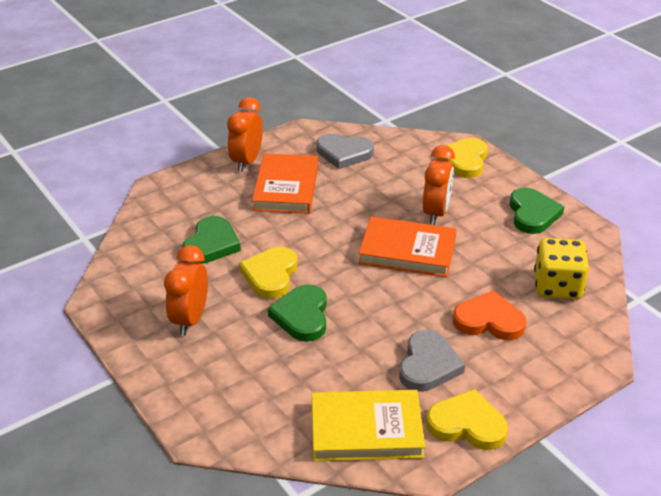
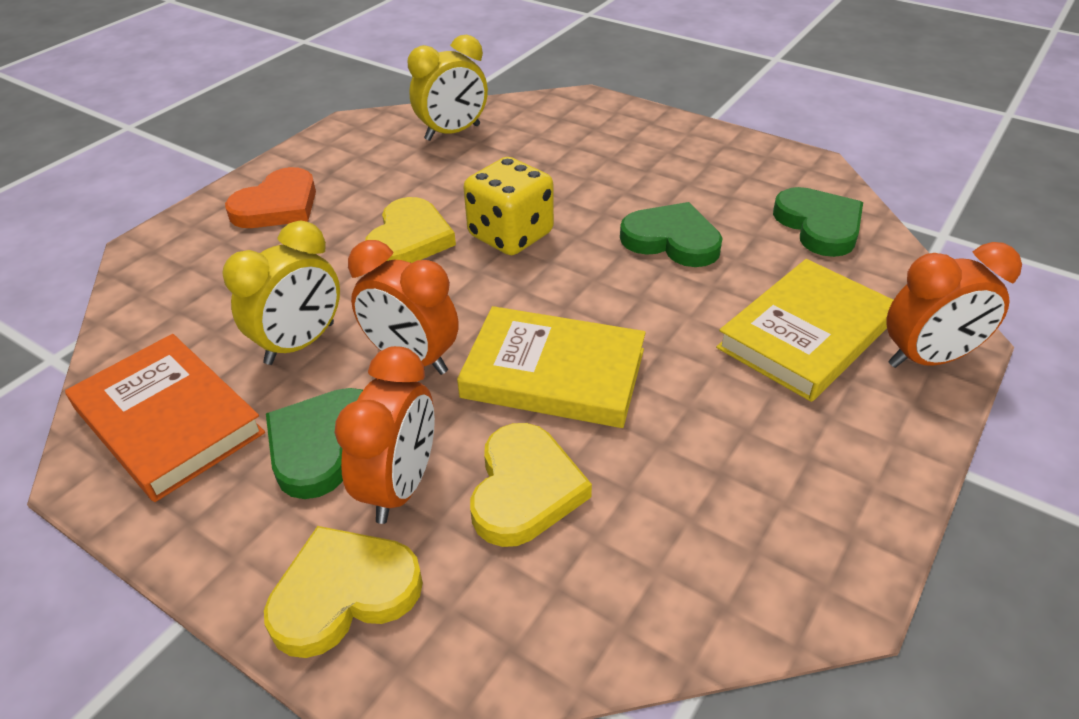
grey heart: [317,134,374,169] [399,330,465,392] = 2 -> none = 0
orange book: [252,153,318,214] [358,217,457,277] = 2 -> [65,334,265,502] = 1
yellow book: [312,390,425,461] = 1 -> [457,306,646,428] [716,259,893,402] = 2
yellow clock: none = 0 -> [222,221,340,365] [408,35,488,141] = 2

